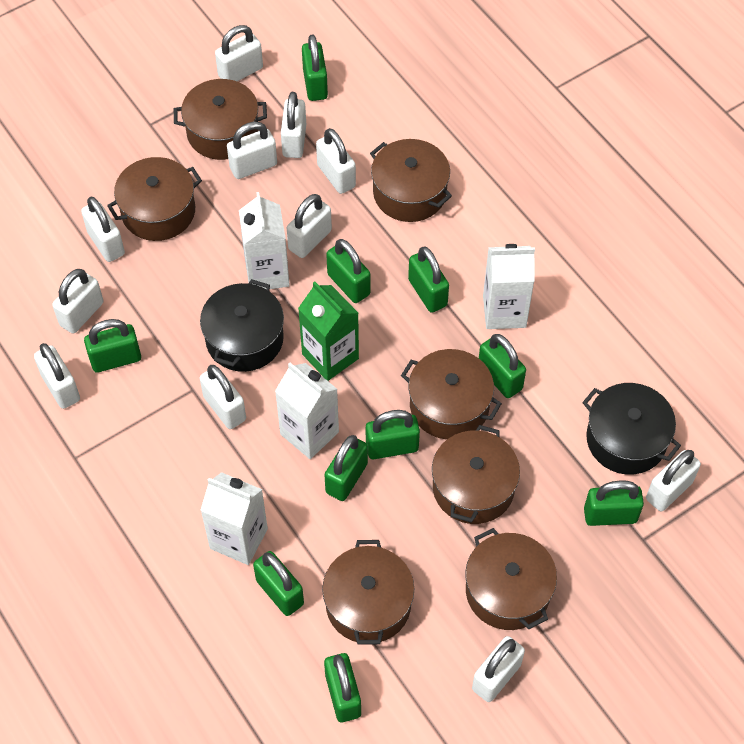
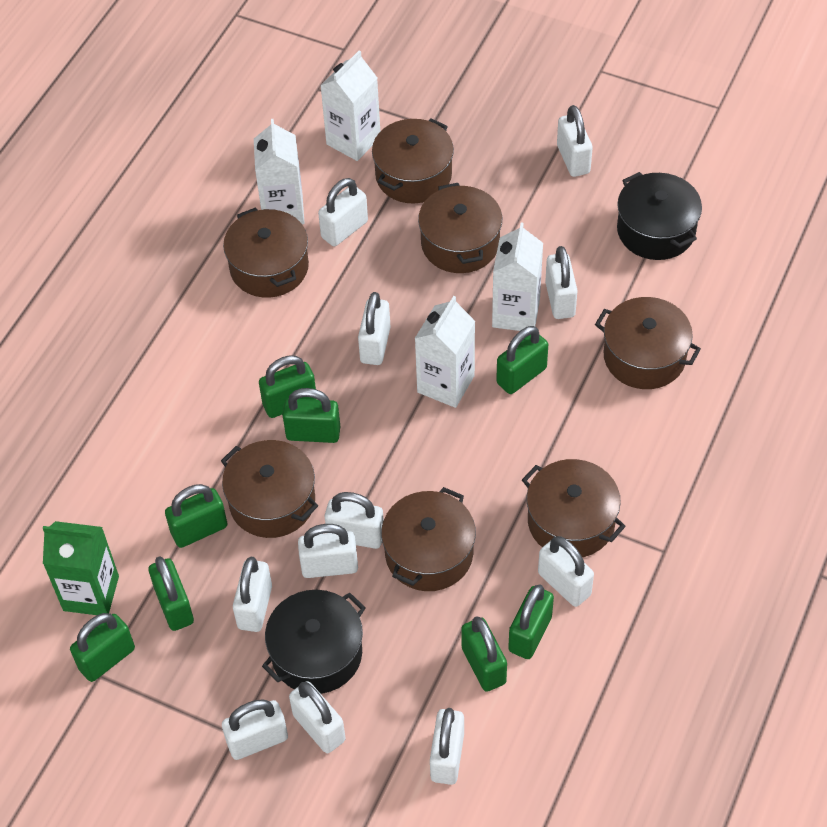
green padlock: [84,319,141,373] [253,551,304,616] [302,34,328,101] [324,435,368,501] [324,653,361,722] [326,239,370,303] [366,410,420,459] [408,246,449,313] [479,334,526,398] [584,480,644,526] = 10 -> [70,613,135,682] [148,556,194,631] [165,484,227,548] [259,355,317,418] [283,388,340,443] [461,616,507,692] [496,326,548,394] [508,584,554,659] = 8

